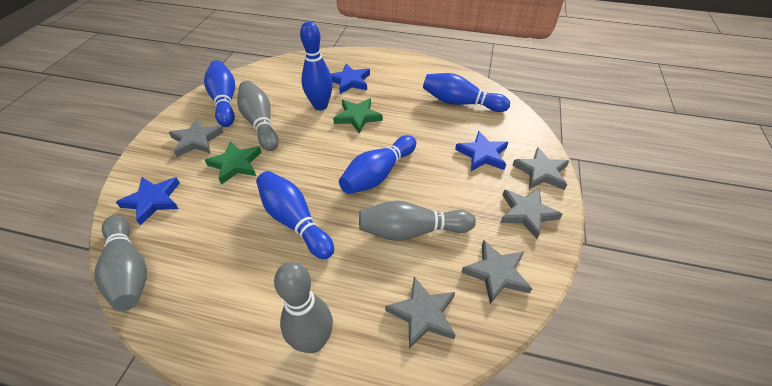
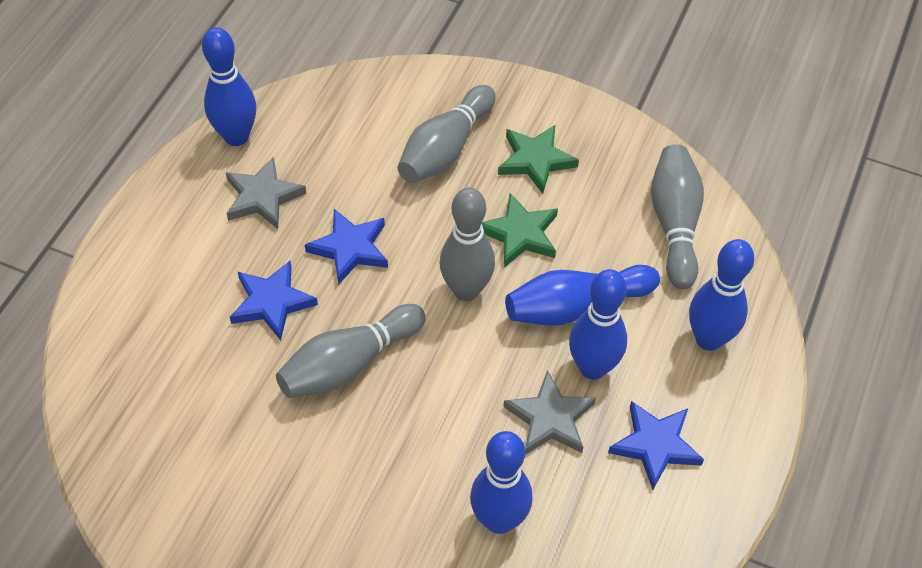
grey star: [169,118,224,157] [385,277,456,349] [461,240,532,304] [500,188,562,239] [512,147,569,190] = 5 -> [226,156,307,229] [503,370,596,455] = 2

